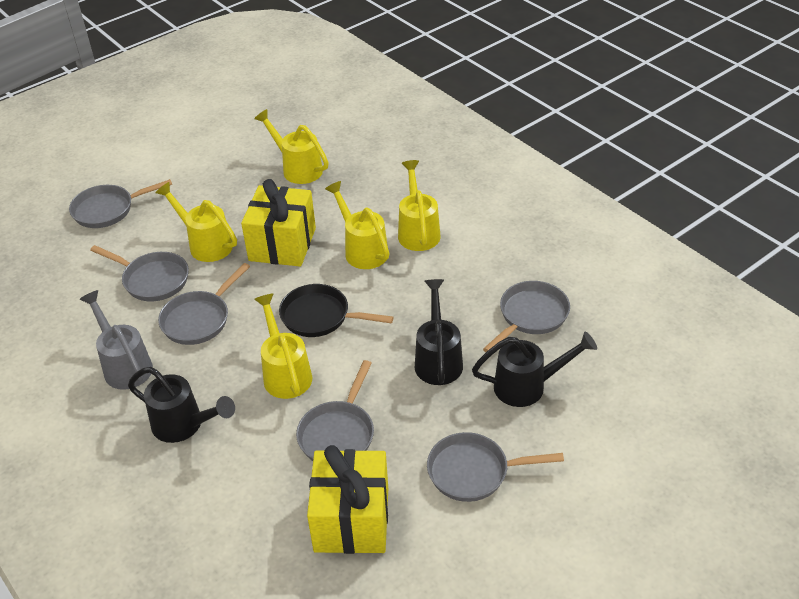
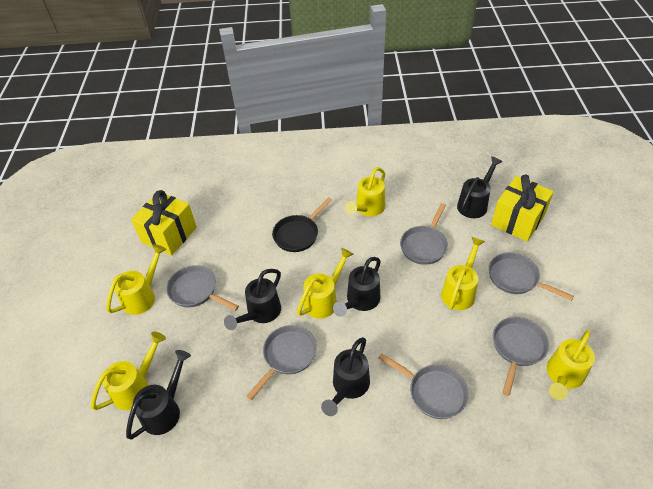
black watering can: [128,367,235,443] [415,279,463,385] [472,332,597,407] = 3 -> [126,350,191,439] [224,269,281,330] [321,337,370,416] [333,257,381,317] [457,156,503,218] = 5
grey watering can: [80,290,153,390] = 1 -> none = 0
yellow watering can: [155,182,237,262] [254,109,329,184] [254,293,312,399] [325,181,390,269] [398,160,441,251] = 5 -> [91,332,166,410] [106,244,166,315] [297,248,354,319] [345,167,385,216] [441,237,485,310] [547,330,595,400] = 6

